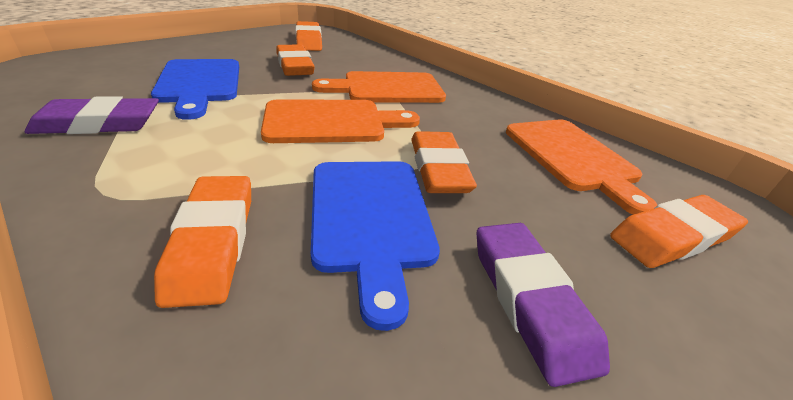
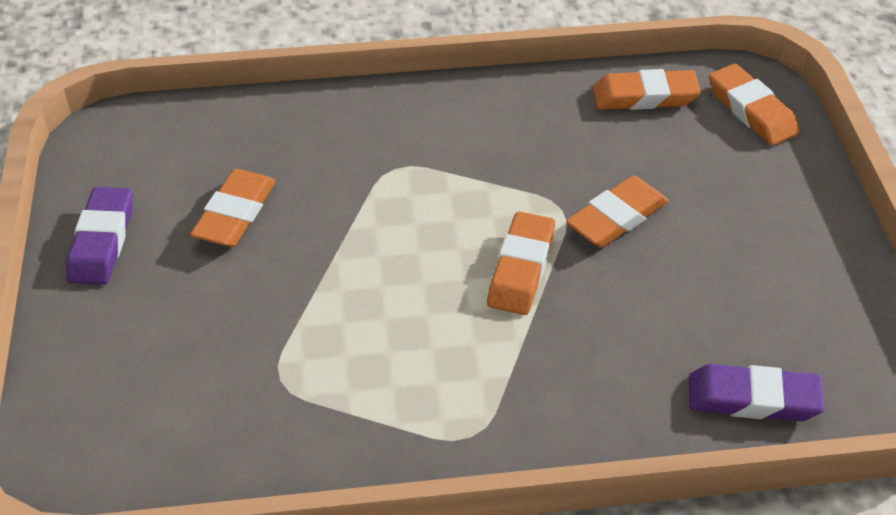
blue cutting board: [151,59,239,120] [311,161,440,331] = 2 -> none = 0
orange cutting board: [261,99,420,143] [312,71,446,103] [506,120,657,215] = 3 -> none = 0

